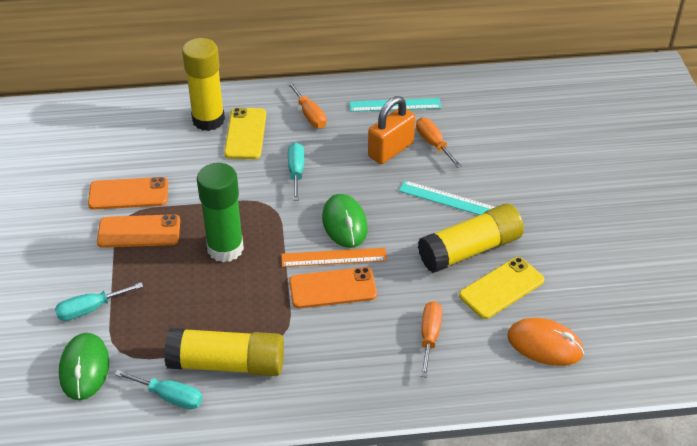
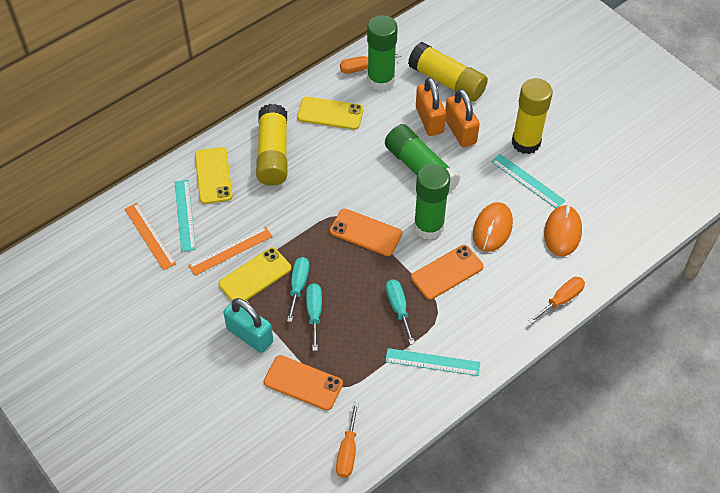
green glue stick: [197,163,244,262] = 1 -> [367,15,398,91] [385,124,460,194] [414,164,450,240] = 3
green mouse: [59,333,109,400] [322,194,368,248] = 2 -> none = 0
orange mouse: [507,318,584,366] = 1 -> [473,202,513,252] [544,205,582,256] = 2
orange padlock: [368,96,415,164] = 1 -> [416,77,446,136] [445,89,480,147] = 2
orange ruler: [281,248,387,267] = 1 -> [125,203,176,270] [188,226,273,276] = 2
turquoise padlock: none = 0 -> [223,298,273,353] = 1
turquoise ruler: [350,98,441,112] [399,181,495,215] = 2 -> [175,180,196,252] [385,348,480,376] [491,154,566,208] = 3
yellow phone: [224,108,266,159] [459,257,544,319] = 2 -> [195,147,233,204] [218,247,291,301] [297,97,364,130] = 3

